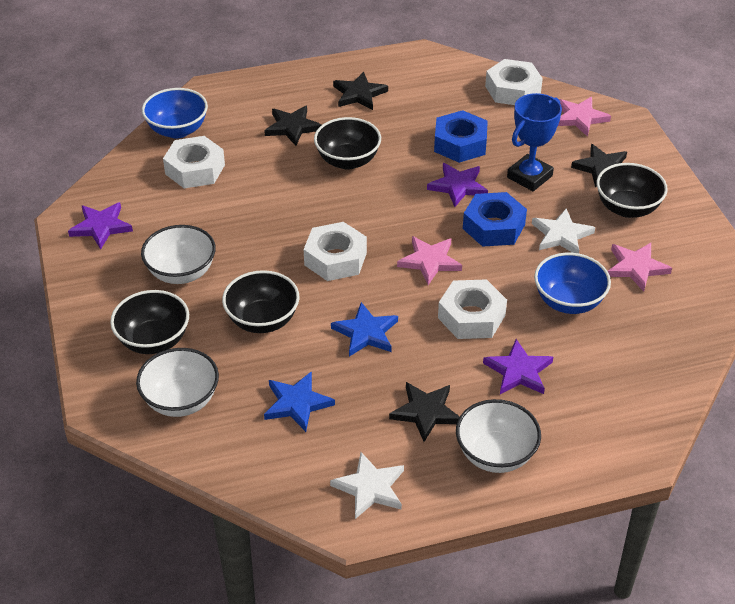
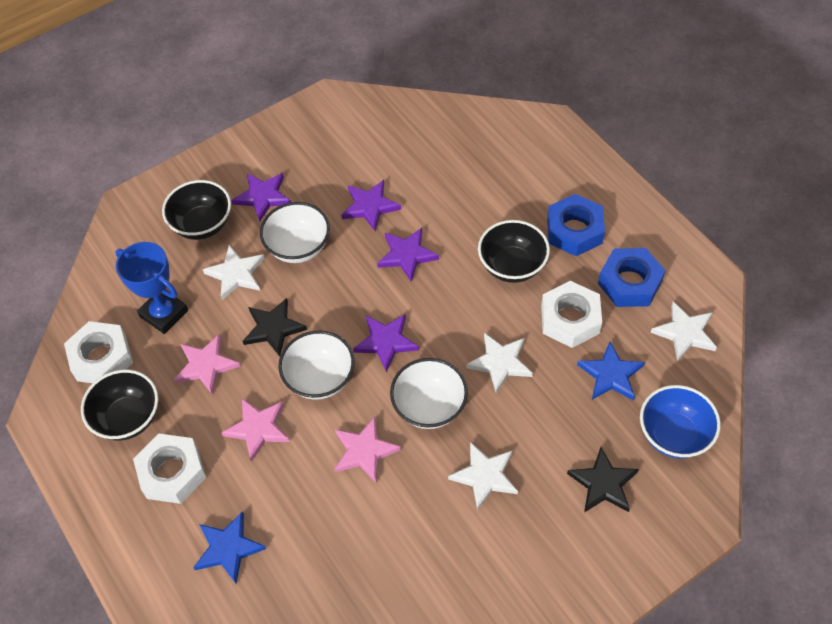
black bowl: [110,290,189,354] [222,270,300,333] [314,117,381,170] [597,163,668,218] = 4 -> [81,370,158,441] [162,180,231,240] [478,220,550,283] = 3
black star: [264,106,322,146] [333,72,388,110] [389,382,460,442] [571,144,627,188] = 4 -> [243,298,307,356] [567,447,639,513] = 2
blue bowl: [142,88,208,138] [534,253,611,314] = 2 -> [640,385,721,458] = 1
purple star: [68,202,133,249] [427,163,488,207] [483,339,553,394] = 3 -> [231,173,291,221] [341,180,401,231] [353,314,419,372] [377,228,439,282] = 4
white nut: [163,136,225,188] [304,222,367,281] [438,279,507,339] [485,59,543,105] = 4 -> [64,321,133,383] [133,434,206,504] [541,281,602,348] = 3
white star: [330,452,404,519] [532,208,595,253] = 2 -> [202,245,265,300] [448,442,518,510] [466,333,533,393] [650,302,717,361] = 4

